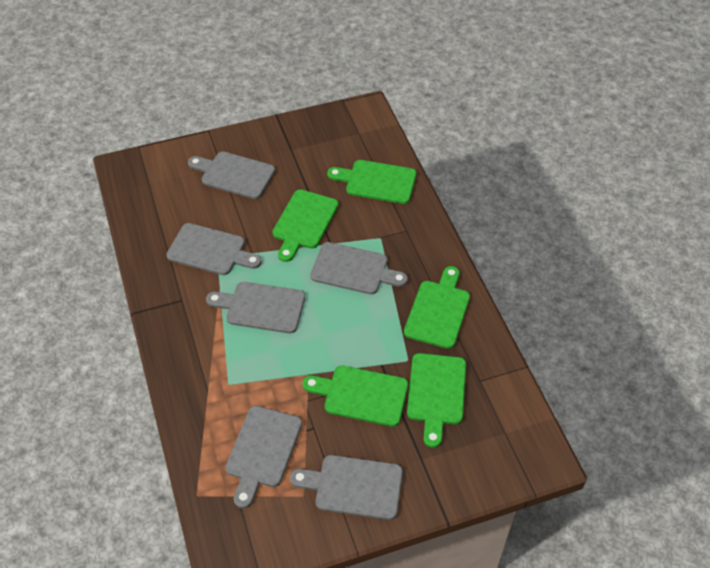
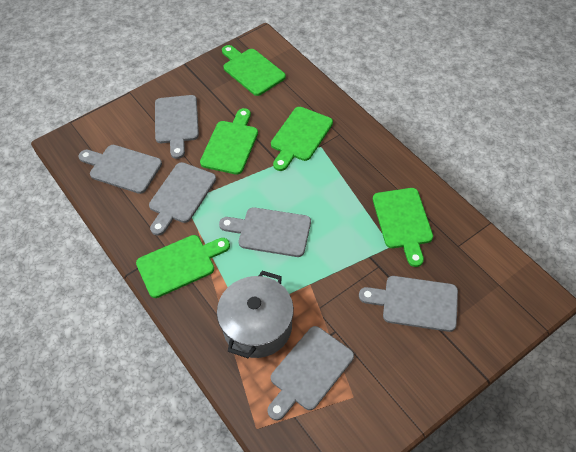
grey pot: none = 0 -> [217,271,294,358] = 1

